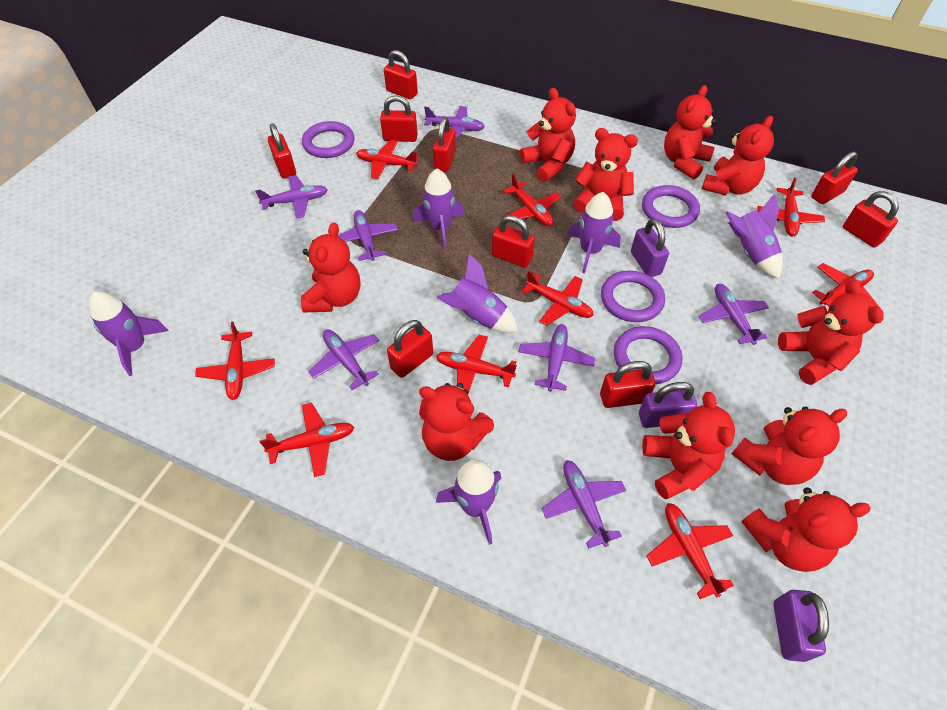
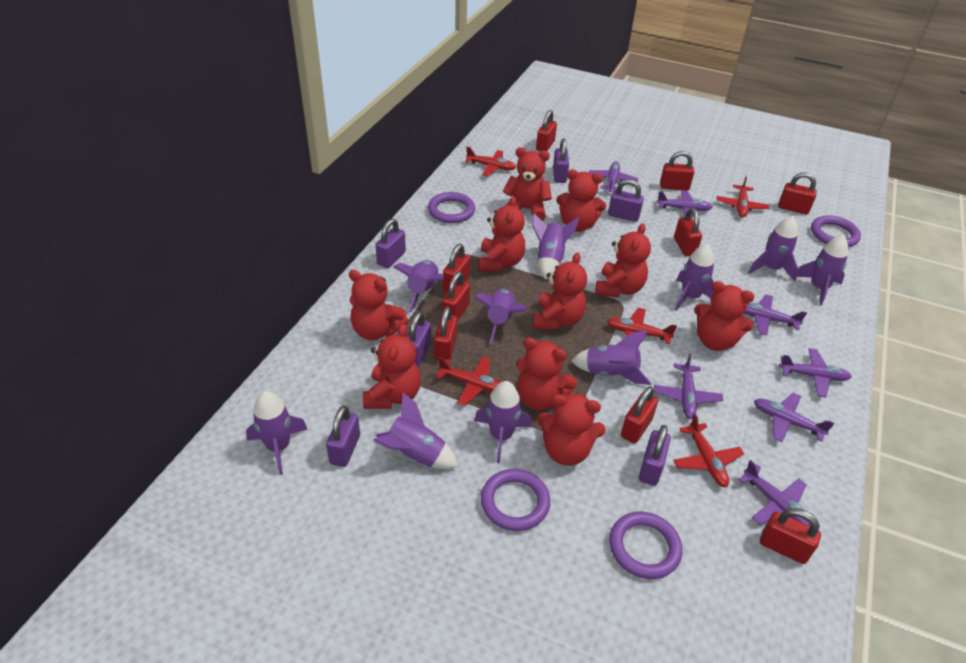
purple padlock: [631,218,669,277] [639,382,697,428] [773,590,829,662] = 3 -> [326,405,360,467] [376,219,406,268] [406,312,431,367] [553,139,569,183] [608,179,644,222] [639,425,671,486] = 6
purple rocket: [89,292,168,376] [413,169,464,250] [436,254,518,333] [436,459,501,545] [567,192,621,274] [725,193,783,279] = 6 -> [246,391,308,475] [373,393,458,469] [393,260,444,312] [474,288,526,344] [474,381,532,463] [532,213,579,279] [572,330,652,385] [675,244,714,311] [748,216,799,281] [797,235,848,306] = 10
red plane: [195,322,275,400] [260,403,354,477] [356,140,419,179] [436,335,517,394] [503,174,560,226] [522,271,594,326] [647,503,734,599] [757,178,825,237] [812,263,880,308] = 9 -> [436,356,501,406] [465,147,516,176] [607,308,677,344] [673,414,744,487] [717,176,769,217] = 5

